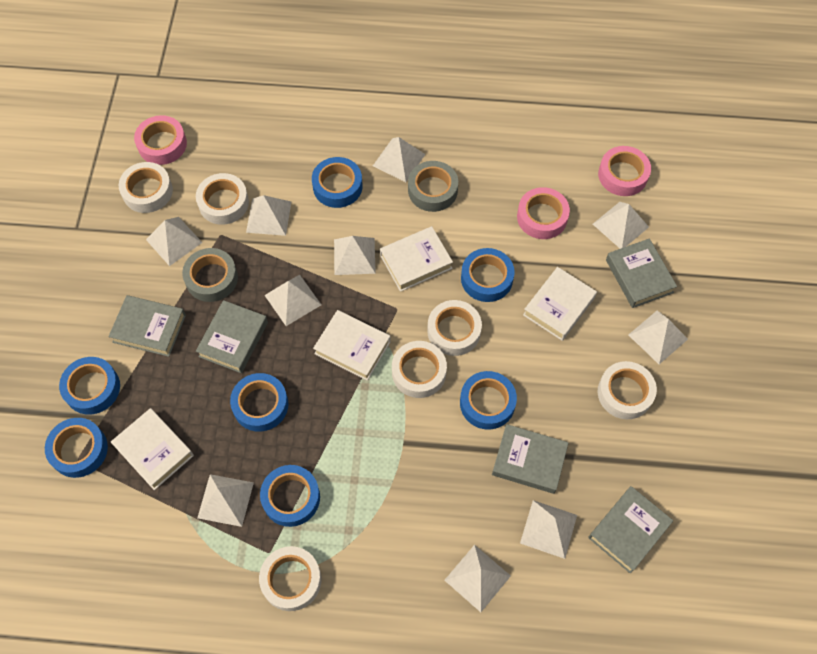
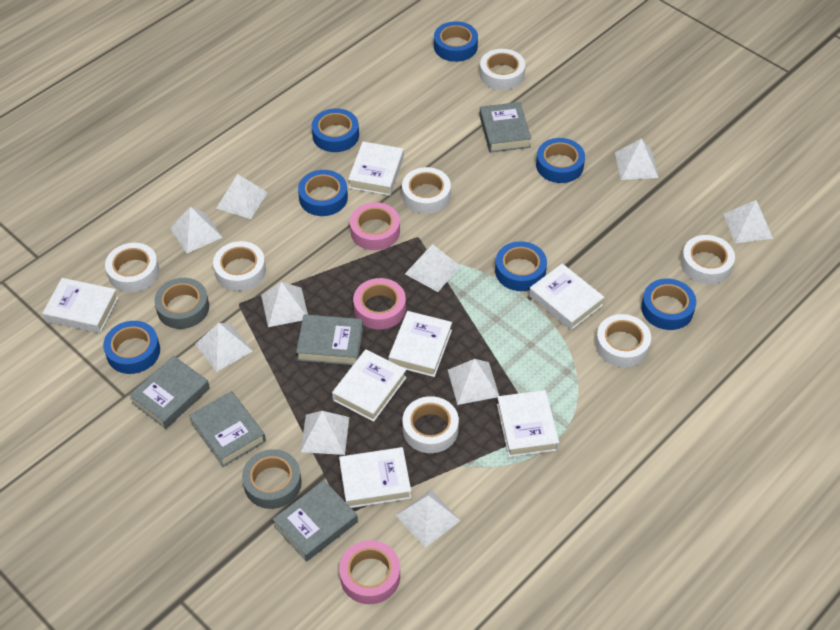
white book: [111,408,194,490] [313,310,391,381] [380,226,453,292] [523,267,597,341] = 4 -> [43,278,118,333] [332,349,407,422] [339,447,411,508] [348,142,404,196] [388,311,452,377] [497,390,559,457] [529,263,604,330] = 7
white tape: [119,162,173,213] [196,173,249,225] [259,546,321,611] [392,341,447,398] [427,300,482,356] [598,361,657,419] = 6 -> [105,243,159,292] [213,241,266,291] [402,167,451,214] [403,396,459,453] [480,49,525,90] [596,314,651,367] [681,235,735,284] = 7

